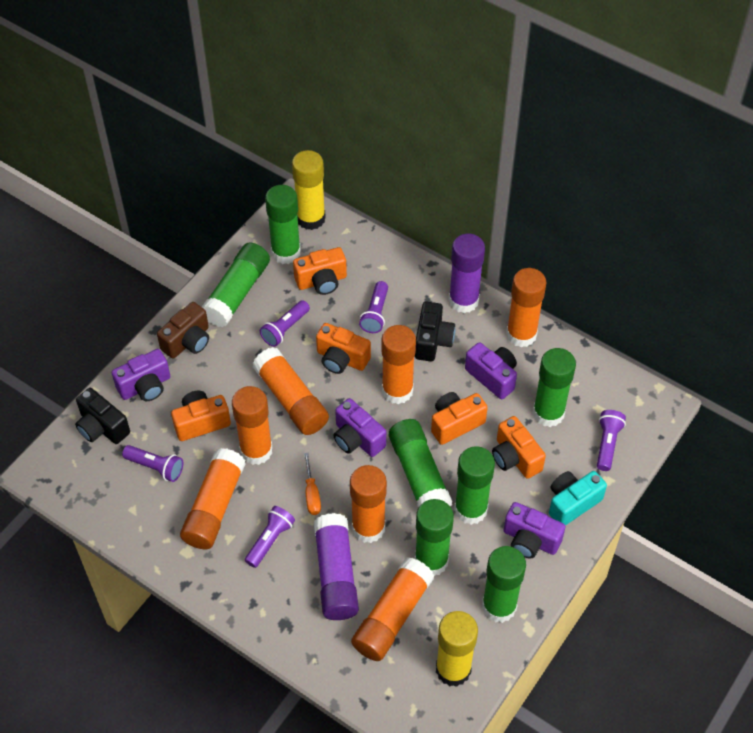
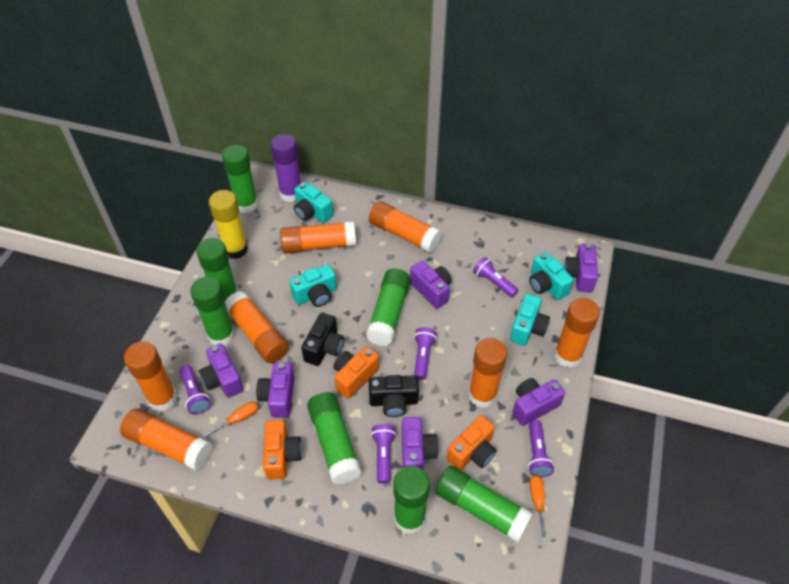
brown camera: [157,302,209,359] = 1 -> none = 0
orange camera: [171,390,231,441] [293,247,347,295] [316,323,371,374] [431,392,488,445] [492,416,546,479] = 5 -> [263,420,302,480] [333,346,379,399] [446,415,496,470] = 3
orange screwdriver: [304,453,321,515] = 1 -> [201,402,258,439] [530,475,547,542] = 2
purple camera: [112,349,170,401] [333,398,386,457] [465,342,517,399] [503,502,566,559] = 4 -> [199,343,244,398] [256,362,295,418] [402,417,439,470] [410,261,452,309] [512,378,565,426] [564,244,598,293] = 6
purple glue stick: [314,513,359,620] [449,234,485,313] = 2 -> [270,134,301,202] = 1
turquoise camera: [549,471,607,526] = 1 -> [289,264,337,307] [294,182,333,223] [510,294,550,346] [529,252,574,300] = 4
yellow glue stick: [292,150,326,230] [436,611,478,687] = 2 -> [209,190,248,259] = 1

